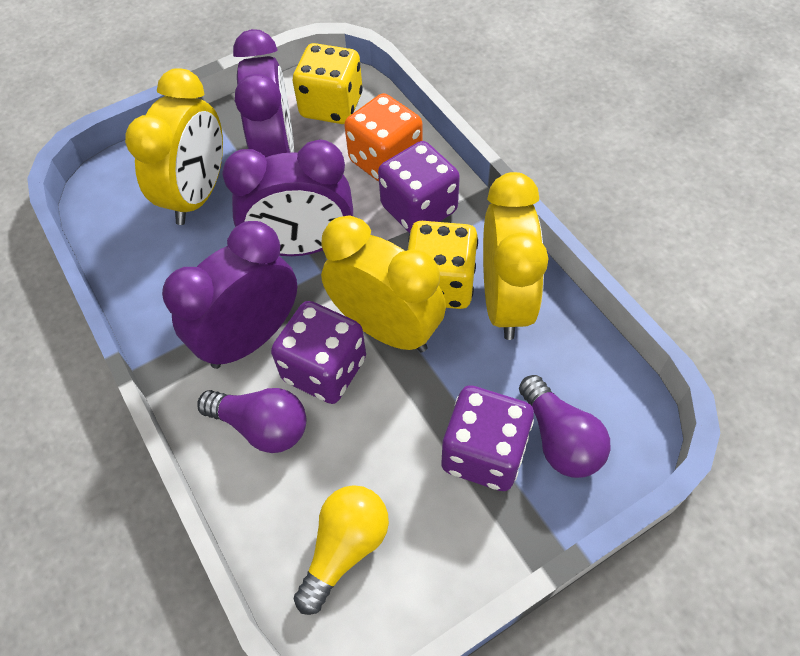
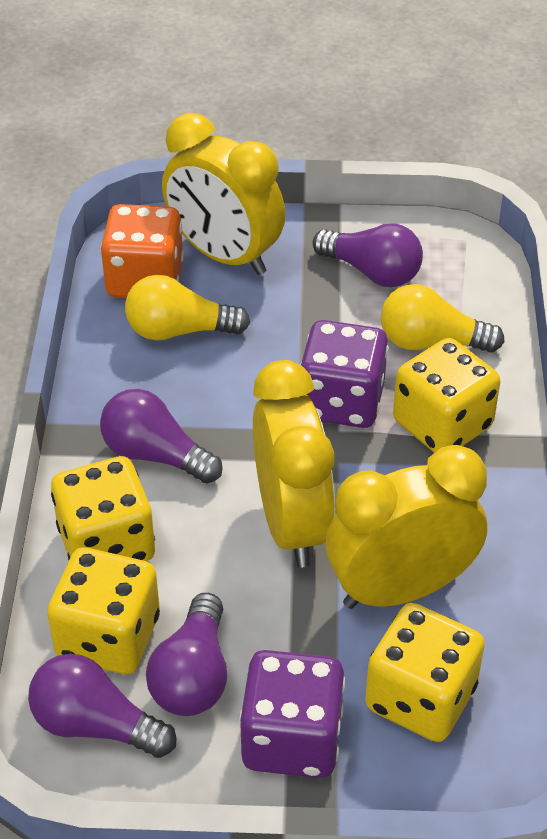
purple clock: [162,221,297,369] [222,139,353,256] [233,29,294,157] = 3 -> none = 0
purple dice: [271,301,366,404] [378,141,460,233] [441,385,534,491] = 3 -> [239,650,345,778] [300,320,388,428] = 2
purple light bulb: [197,388,306,453] [519,375,610,478] = 2 -> [28,654,177,758] [100,389,223,484] [146,593,227,716] [312,223,423,287] = 4
yellow dice: [293,43,363,124] [408,221,478,309] = 2 -> [47,548,160,674] [51,456,155,561] [365,603,485,742] [393,338,500,453] = 4
yellow light bulb: [294,485,389,615] = 1 -> [125,275,250,341] [381,284,505,353] = 2

